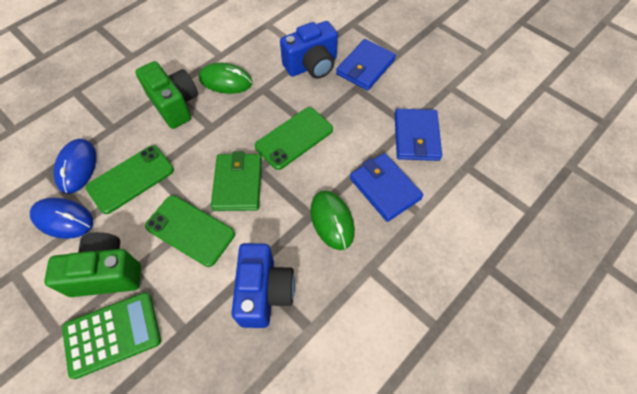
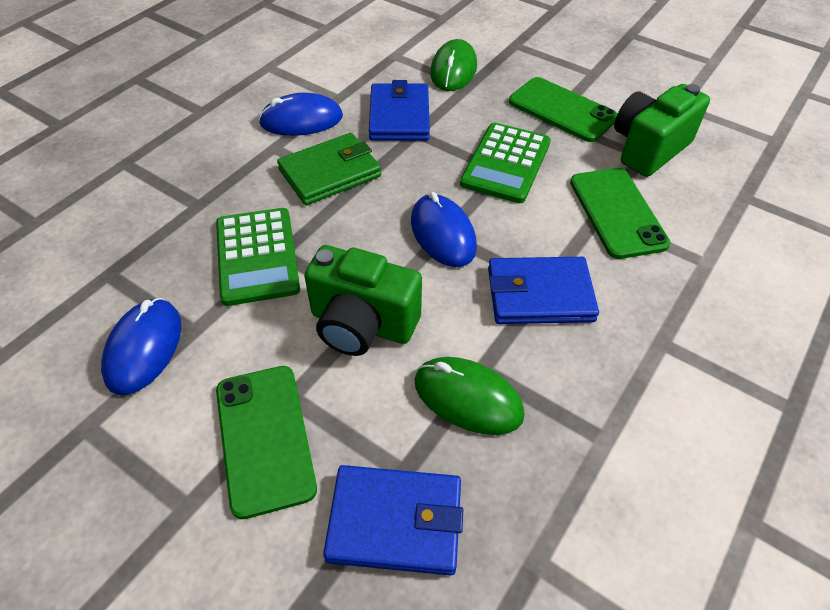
blue camera: [232,243,295,328] [280,21,338,79] = 2 -> none = 0
blue mouse: [30,198,93,239] [53,139,96,194] = 2 -> [101,298,181,395] [259,93,343,136] [411,192,477,267] = 3
green calculator: [62,292,161,379] = 1 -> [216,208,300,306] [460,123,551,203] = 2

